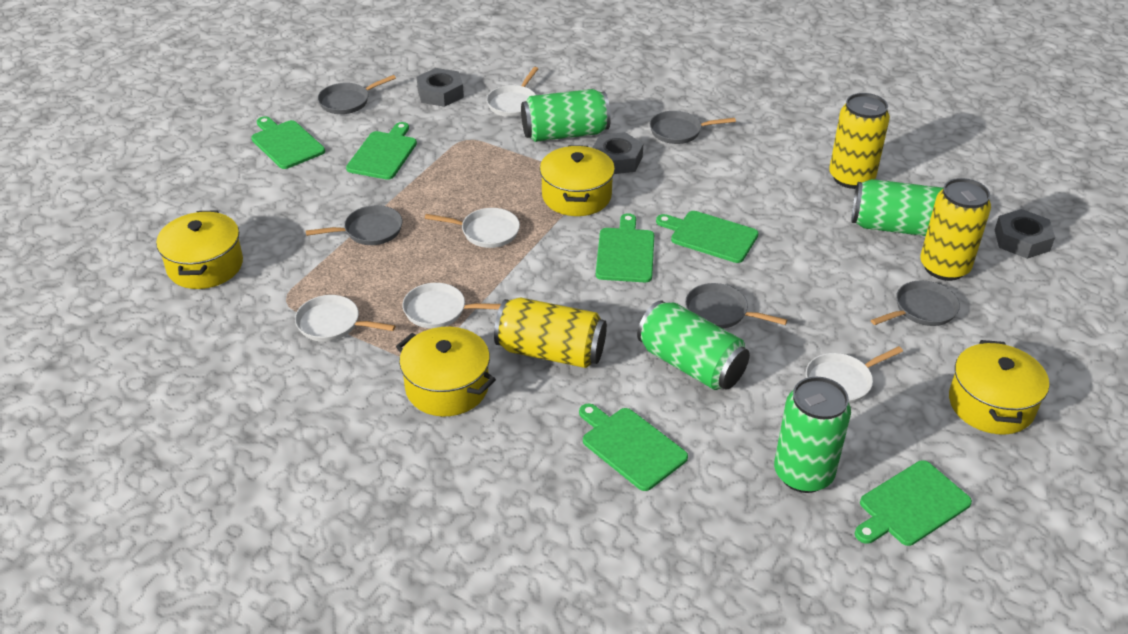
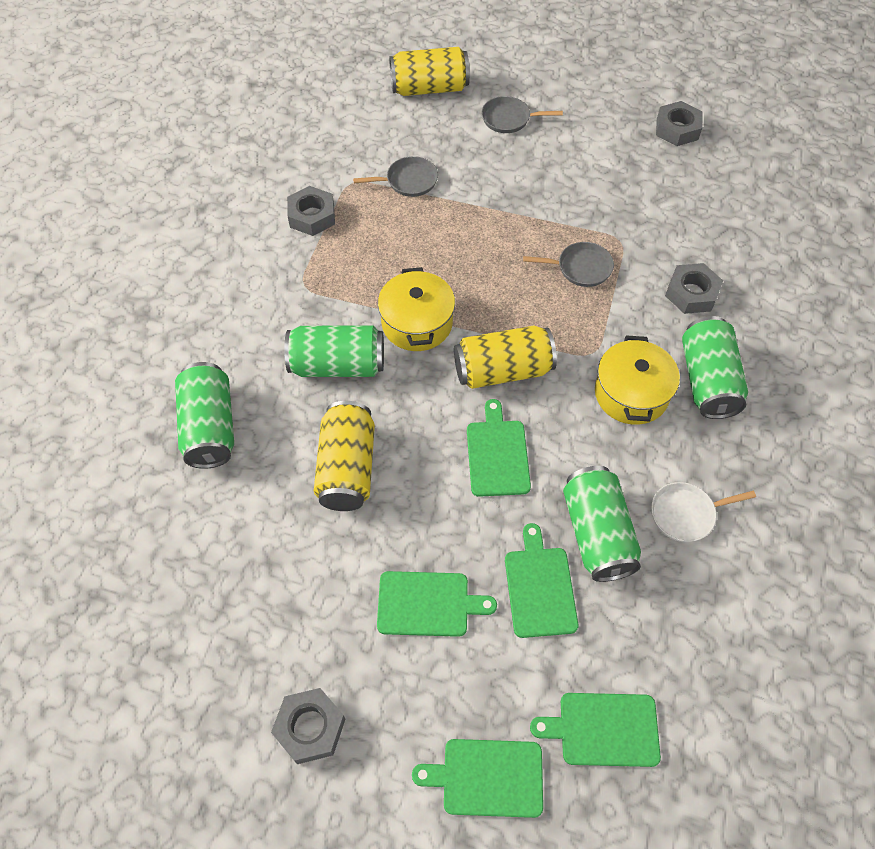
green cutting board: [251,116,325,169] [346,122,417,180] [579,403,688,491] [596,213,654,282] [656,211,758,263] [855,460,972,546] = 6 -> [377,571,497,637] [412,739,543,818] [467,399,531,497] [505,523,578,638] [530,693,661,767] = 5
grey nut: [417,68,464,107] [592,132,643,174] [995,209,1055,259] = 3 -> [271,688,345,764] [287,186,335,236] [656,101,703,146] [665,263,723,314] = 4
grey pan: [306,205,403,245] [318,75,396,114] [650,111,736,144] [685,283,787,329] [871,280,960,326] = 5 -> [353,156,438,197] [481,96,563,133] [523,242,614,287] = 3
white pan: [295,295,396,342] [402,283,501,328] [425,208,520,248] [487,67,538,117] [806,346,903,404] = 5 -> [651,482,756,542] = 1
yellow pot: [156,210,243,289] [396,327,496,417] [540,145,615,216] [949,340,1049,434] = 4 -> [378,267,455,351] [595,335,680,425] = 2

